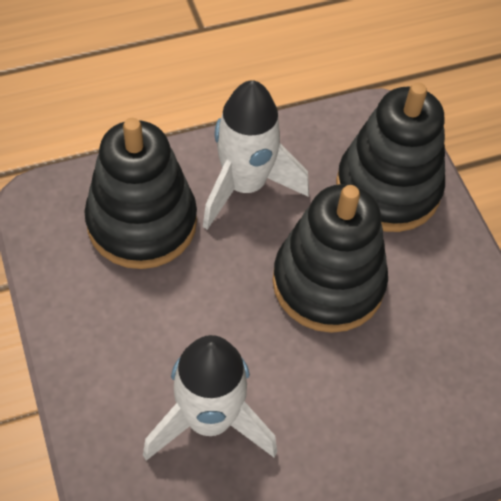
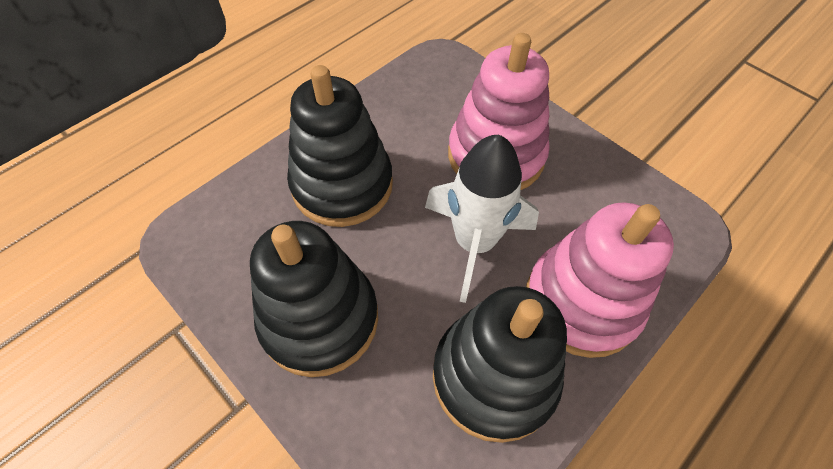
pink stacking toy: none = 0 -> [448,33,550,190] [526,202,674,358] = 2
white rocket: [143,335,277,461] [203,80,309,230] = 2 -> [425,135,539,303] = 1

